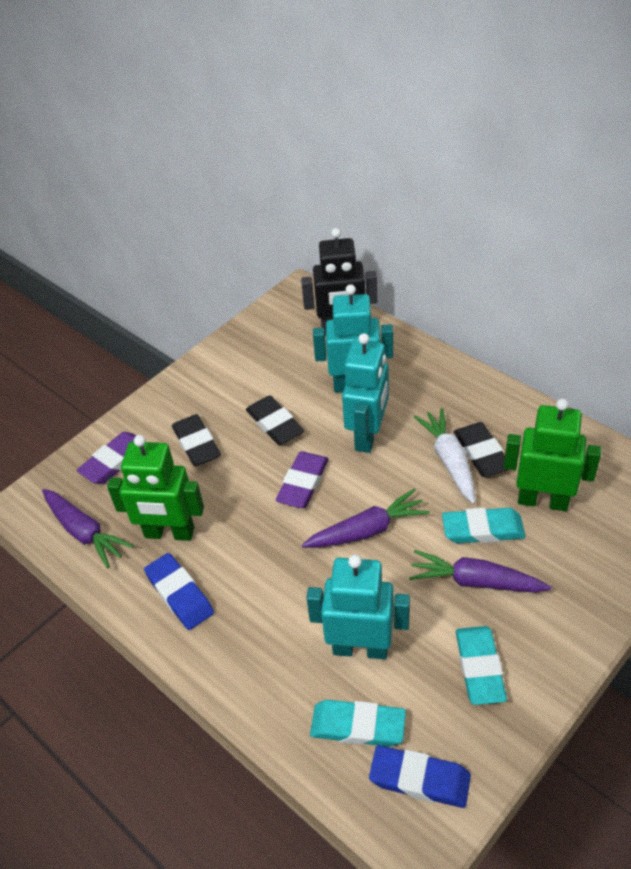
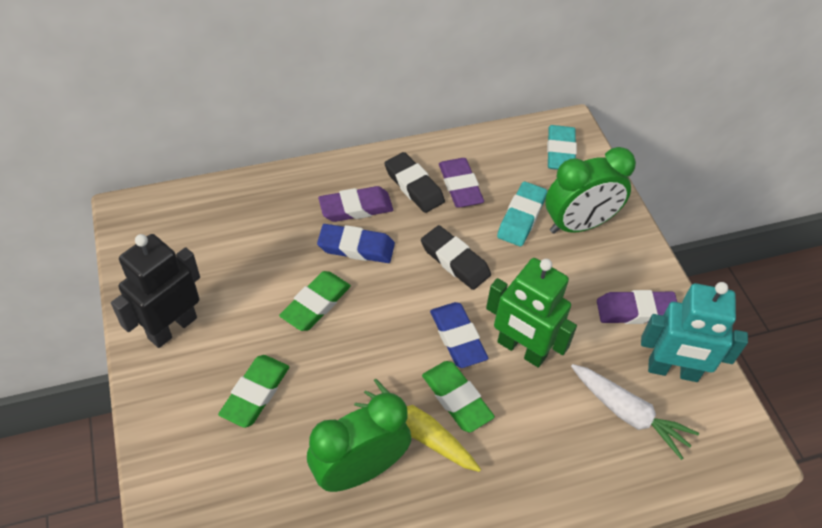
black eraser: [172,414,221,467] [246,395,304,445] [454,422,509,477] = 3 -> [384,152,445,213] [421,225,491,290] = 2
green clock: none = 0 -> [307,393,412,492] [545,147,636,234] = 2
green eraser: none = 0 -> [218,355,289,428] [279,271,351,331] [422,361,495,432] = 3
green robot: [107,435,204,541] [504,399,601,511] = 2 -> [486,258,577,368] = 1
purple carrot: [42,489,134,568] [302,489,430,548] [409,550,552,593] = 3 -> none = 0
purple eraser: [76,432,136,484] [276,451,329,508] = 2 -> [318,186,393,222] [439,158,484,208] [597,290,677,324] = 3
turquoise eraser: [310,700,406,747] [442,508,526,543] [456,626,507,705] = 3 -> [497,182,547,246] [547,125,577,170] = 2
turquoise robot: [306,555,410,659] [313,284,393,393] [342,333,389,453] = 3 -> [641,282,748,382] = 1
yellow carrot: none = 0 -> [354,378,481,472] = 1

